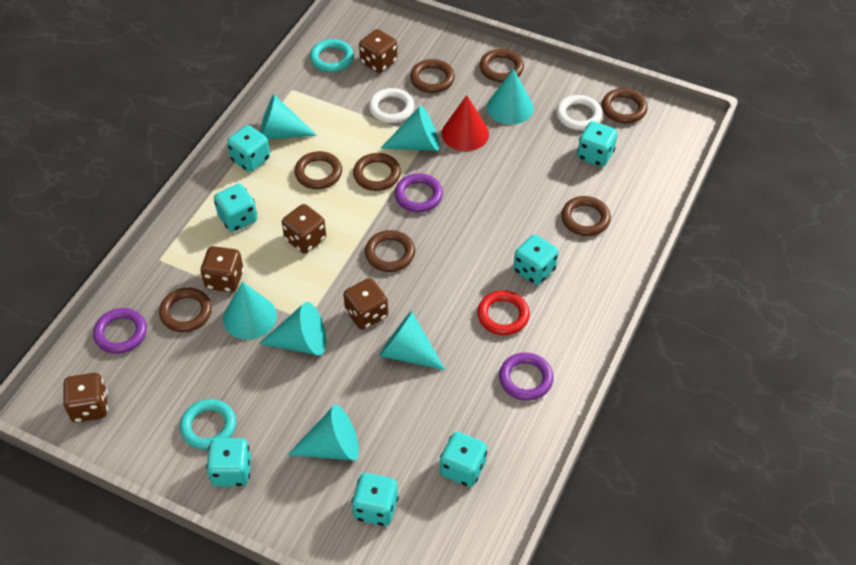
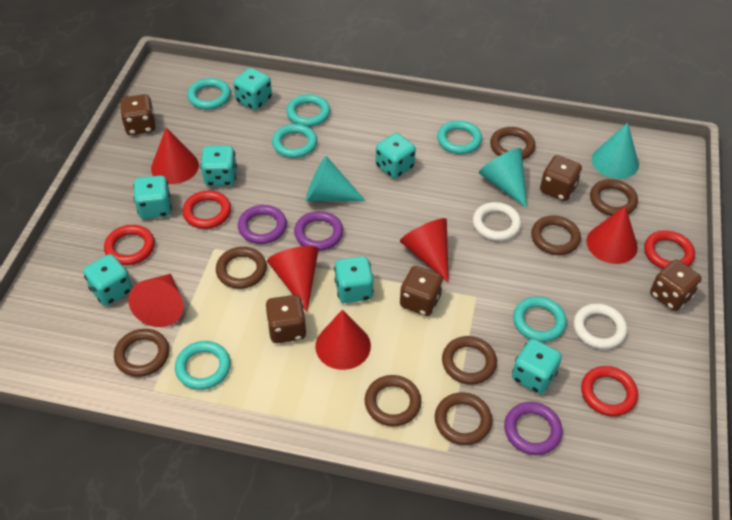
red cone: [442,95,489,151] = 1 -> [128,274,184,327] [151,127,199,184] [267,246,319,312] [315,309,371,370] [400,218,449,283] [586,206,638,264] = 6
red ring: [477,290,530,335] = 1 -> [104,225,155,265] [182,191,231,229] [581,366,638,417] [644,230,695,269] = 4
turquoise cone: [223,281,277,340] [259,95,317,139] [259,302,326,356] [288,405,359,460] [379,311,446,370] [381,105,440,151] [487,69,534,125] = 7 -> [306,156,366,201] [479,148,527,208] [592,123,639,179] = 3
turquoise ring: [180,399,236,450] [310,39,354,72] = 2 -> [175,341,231,390] [187,78,231,110] [272,124,317,158] [286,94,330,127] [437,120,482,154] [513,296,567,342] = 6

